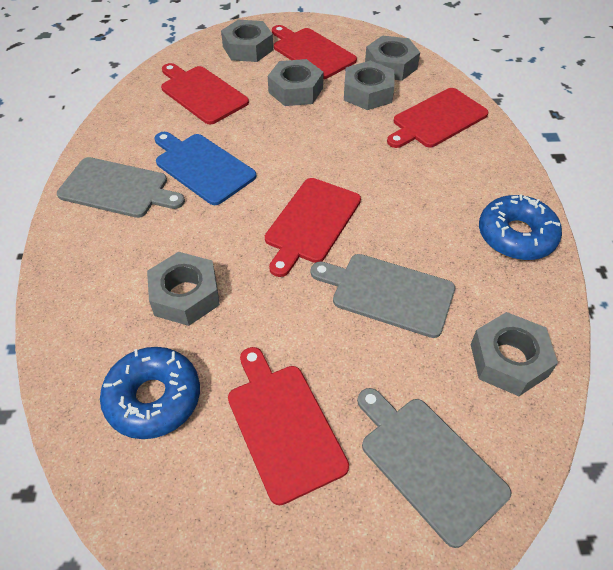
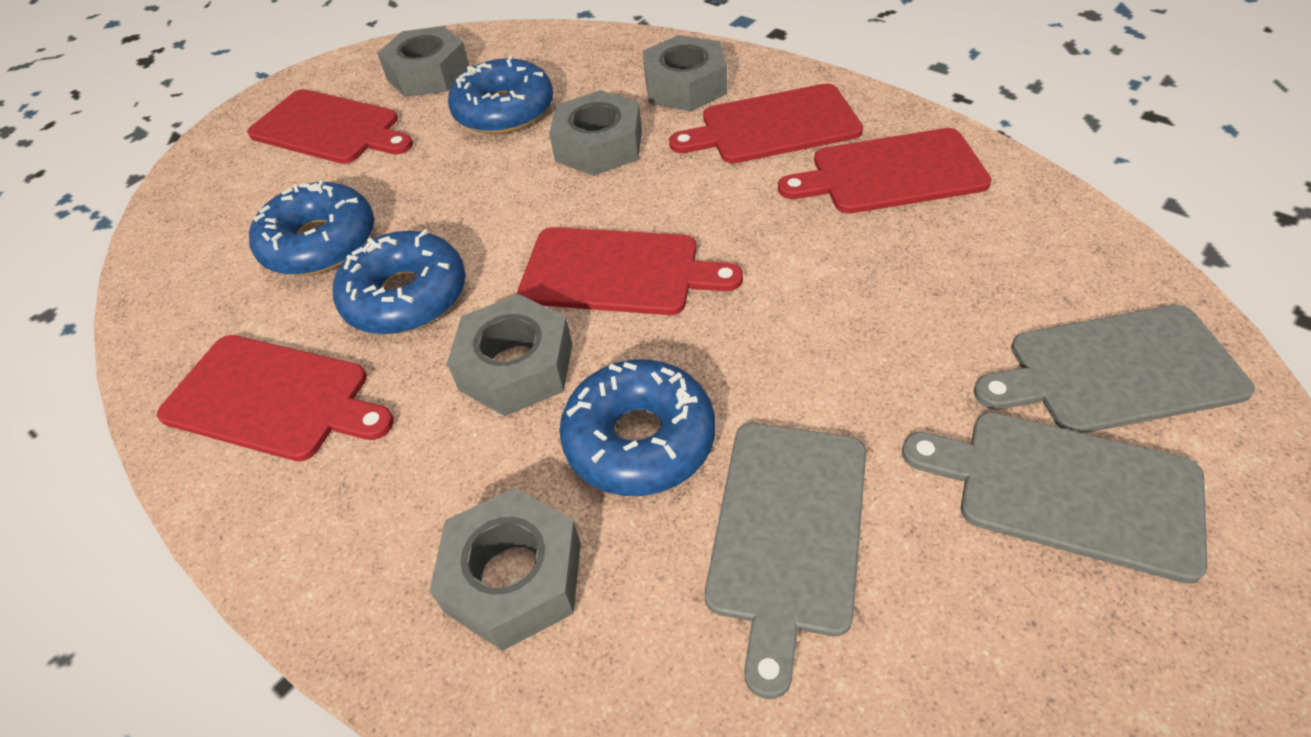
blue cutting board: [154,132,256,205] = 1 -> none = 0
blue donut: [100,347,200,439] [479,195,562,260] = 2 -> [249,180,374,275] [333,229,466,335] [448,55,553,134] [559,359,715,496] = 4
grey nut: [147,252,220,326] [221,20,273,62] [268,59,324,106] [344,61,394,110] [365,35,420,81] [470,312,558,396] = 6 -> [377,26,470,97] [429,487,581,651] [447,294,572,416] [549,90,642,176] [643,35,727,111] = 5

